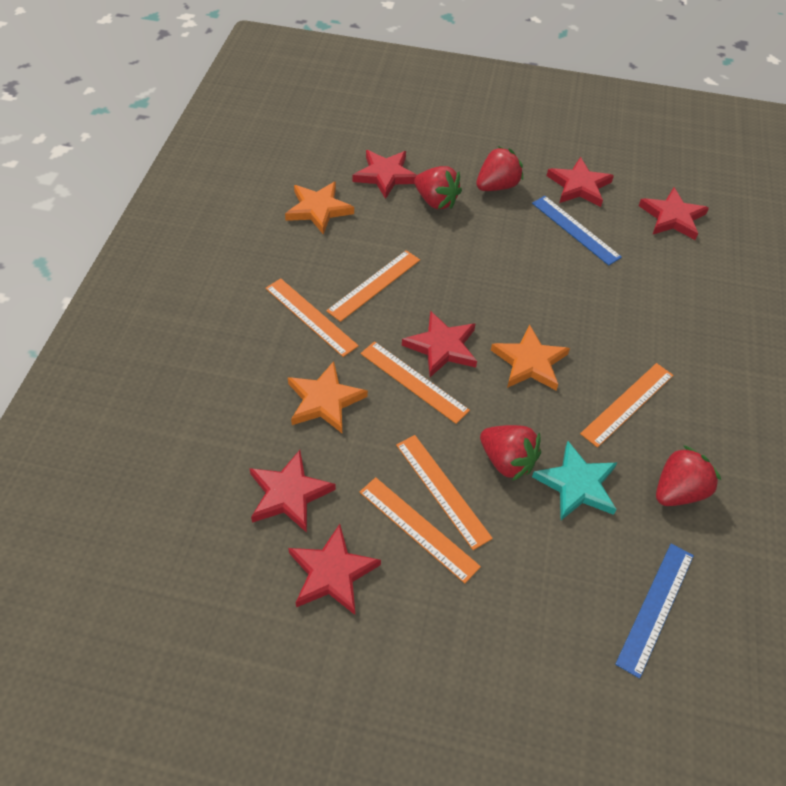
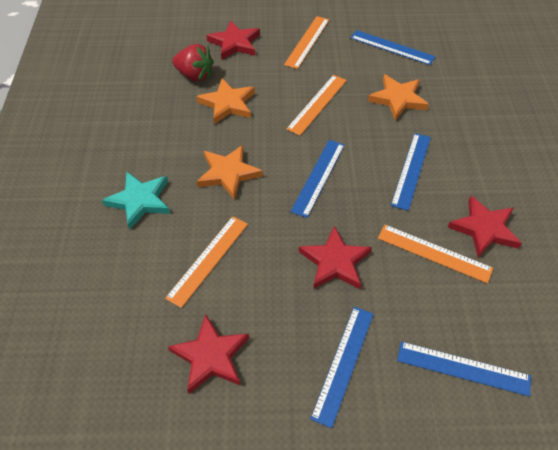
blue ruler: [532,196,622,266] [615,544,694,679] = 2 -> [290,140,345,218] [310,307,374,428] [350,30,436,65] [391,133,431,211] [397,341,531,396] = 5
orange ruler: [266,278,359,357] [326,250,420,322] [360,341,470,424] [360,477,481,583] [396,435,493,550] [580,363,673,448] = 6 -> [165,216,248,308] [284,16,329,69] [286,75,347,136] [378,225,493,283] = 4
red star: [249,450,336,533] [288,524,381,615] [352,150,417,199] [402,311,477,377] [547,157,614,207] [639,188,709,240] = 6 -> [168,314,249,394] [206,20,260,60] [299,226,372,289] [448,196,522,258] = 4
red strawberry: [414,166,462,209] [476,146,523,191] [480,425,541,481] [656,445,721,506] = 4 -> [172,44,214,81] = 1

